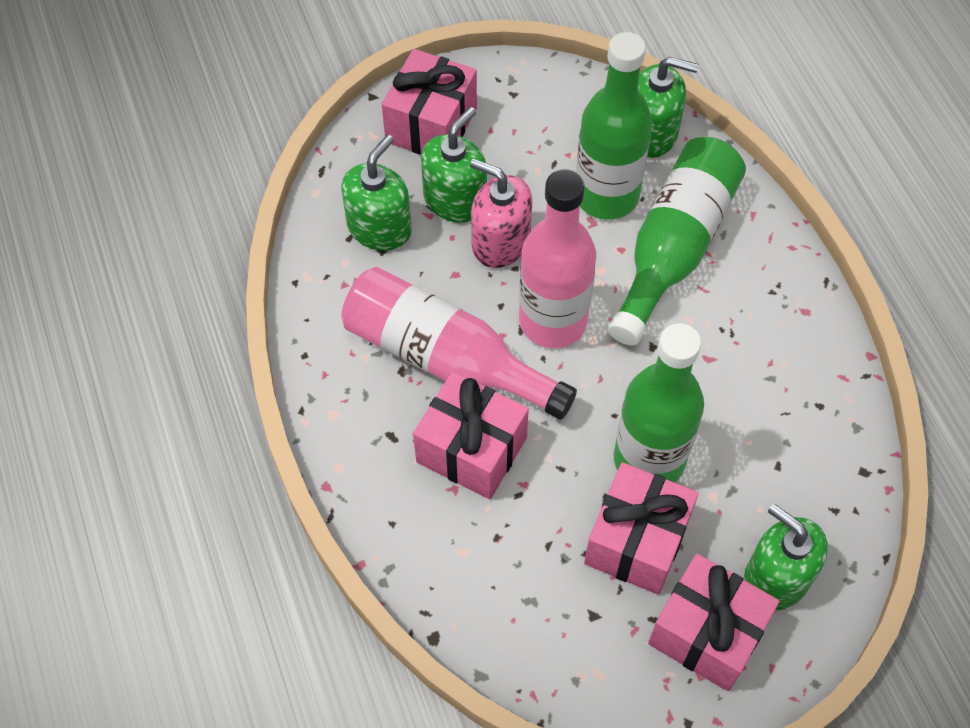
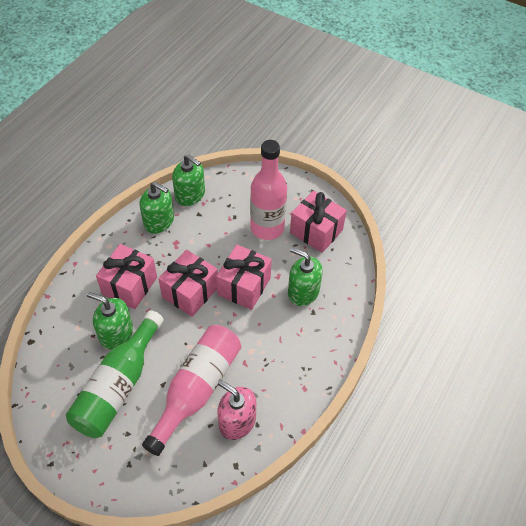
green bottle: [576,32,652,220] [608,137,746,346] [614,323,704,483] = 3 -> [66,310,164,438] = 1

